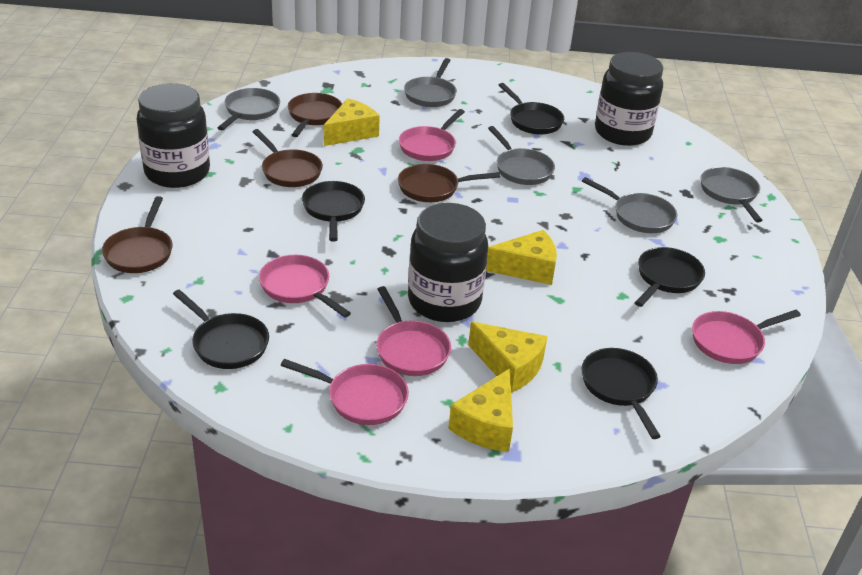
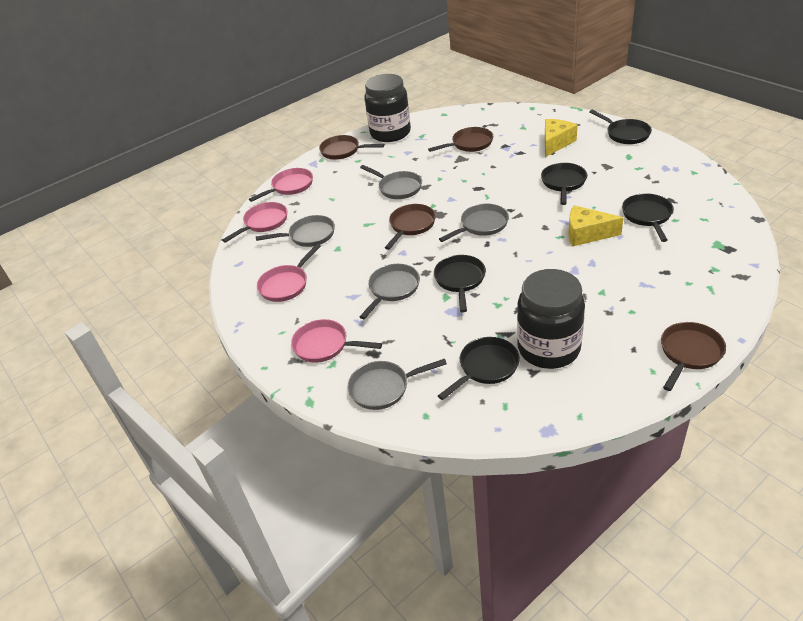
black jar: [137,83,210,188] [408,203,488,322] [595,52,663,146] = 3 -> [364,74,411,142] [517,269,585,369] = 2
pink pan: [259,255,351,318] [281,359,409,425] [376,286,451,376] [399,109,465,161] [692,310,801,364] = 5 -> [222,202,287,243] [249,168,313,202] [257,244,321,302] [291,319,382,363] = 4
yellow cheese: [324,98,380,146] [448,368,513,452] [468,322,547,393] [486,230,557,285] = 4 -> [545,119,578,157] [569,205,624,246] = 2

